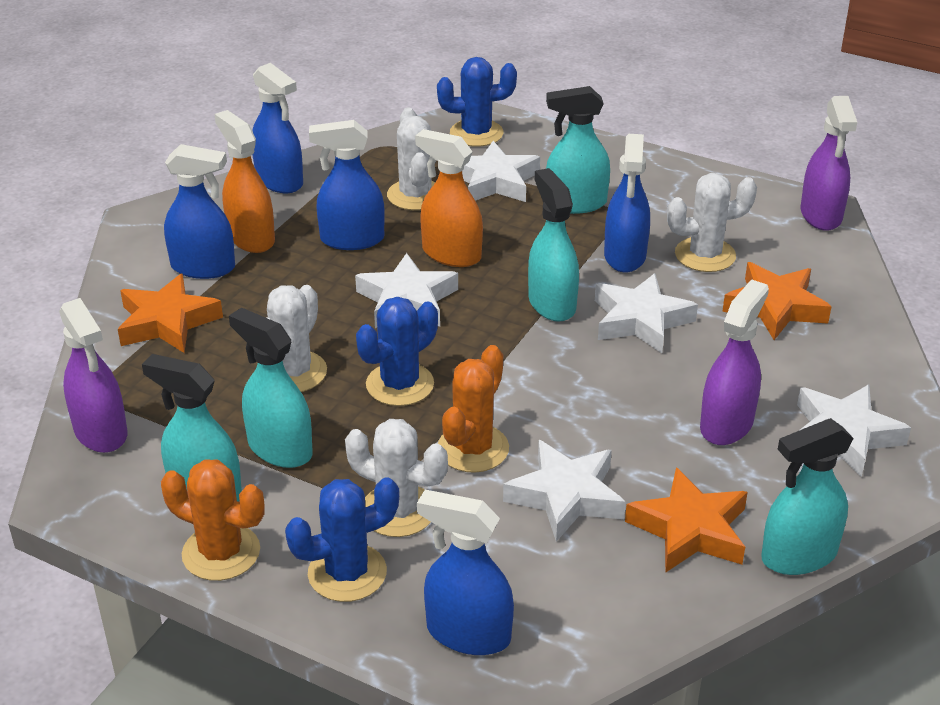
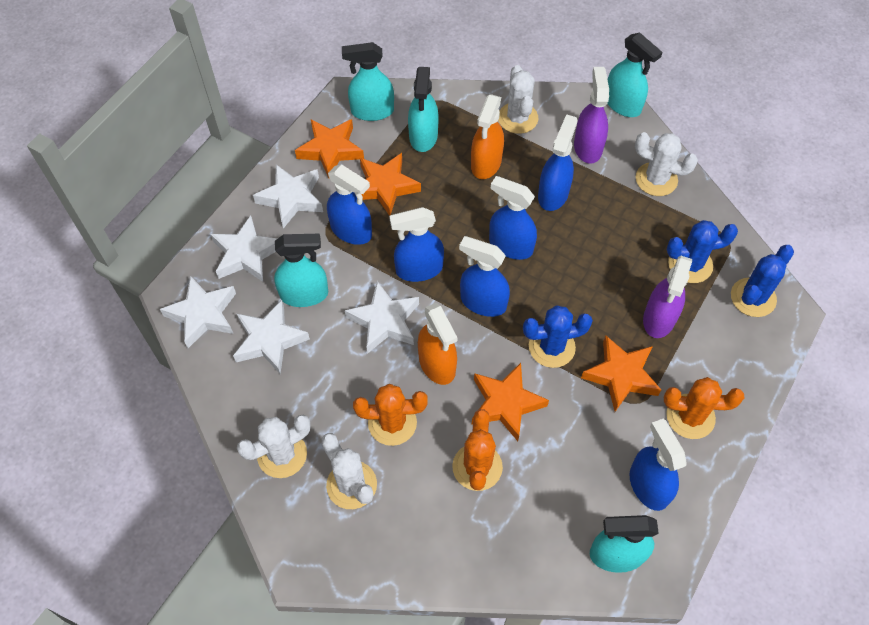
blue spray bottle: [164,144,235,279] [252,63,303,193] [309,120,385,250] [417,490,514,655] [604,134,650,273] = 5 -> [327,164,372,245] [389,207,444,282] [459,236,510,317] [489,176,537,260] [538,114,578,211] [630,419,687,511] = 6
orange cactus: [161,459,265,581] [438,345,509,473] = 2 -> [353,384,428,446] [452,409,503,491] [664,377,744,439] = 3
orange star: [118,273,223,353] [625,467,748,573] [722,262,832,340] = 3 -> [295,119,364,178] [360,153,421,216] [472,363,549,441] [581,336,661,412] = 4
purple spray bottle: [59,298,127,453] [700,279,769,445] [801,96,857,231] = 3 -> [574,67,609,164] [643,256,692,338] = 2

